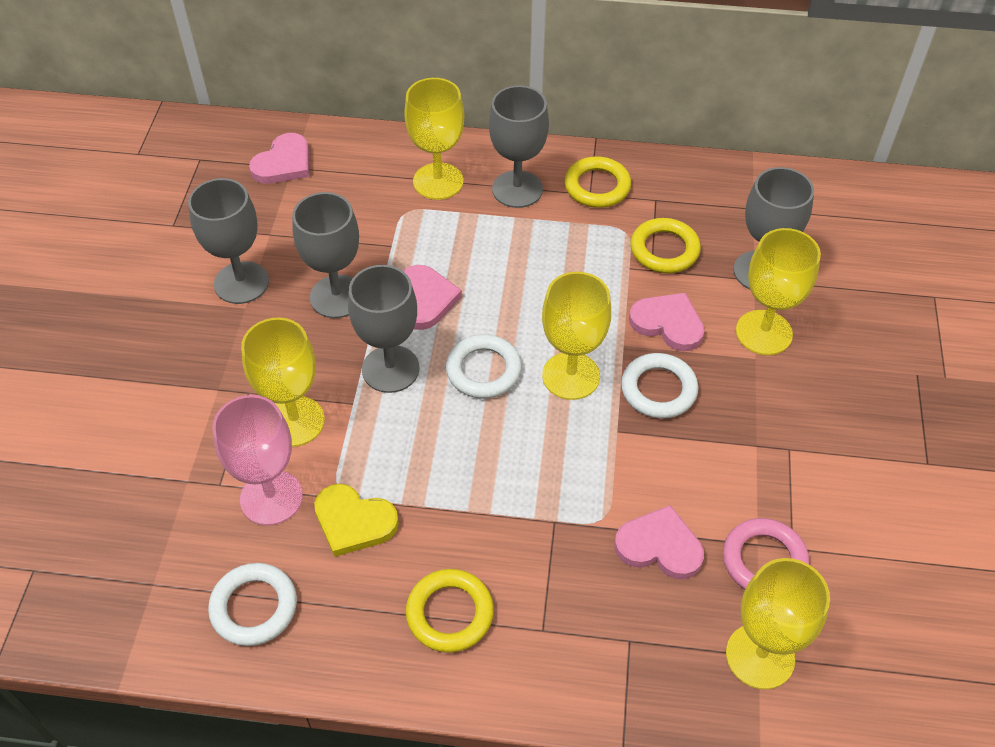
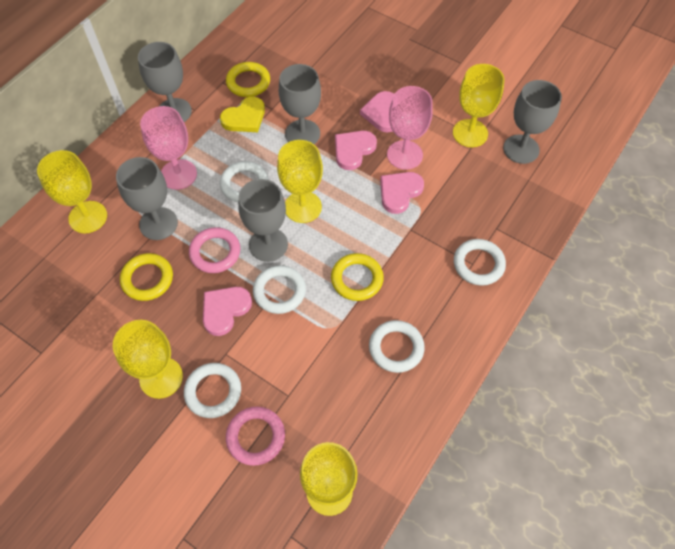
pink goblet: [212,395,303,526] = 1 -> [140,106,197,190] [387,86,433,170] = 2
pink ring: [723,518,809,589] = 1 -> [189,227,240,273] [226,407,285,466] = 2
white ring: [208,563,297,646] [446,334,522,399] [621,353,699,419] = 3 -> [184,363,241,418] [220,161,269,202] [253,265,306,314] [369,320,425,373] [454,239,506,286] = 5

